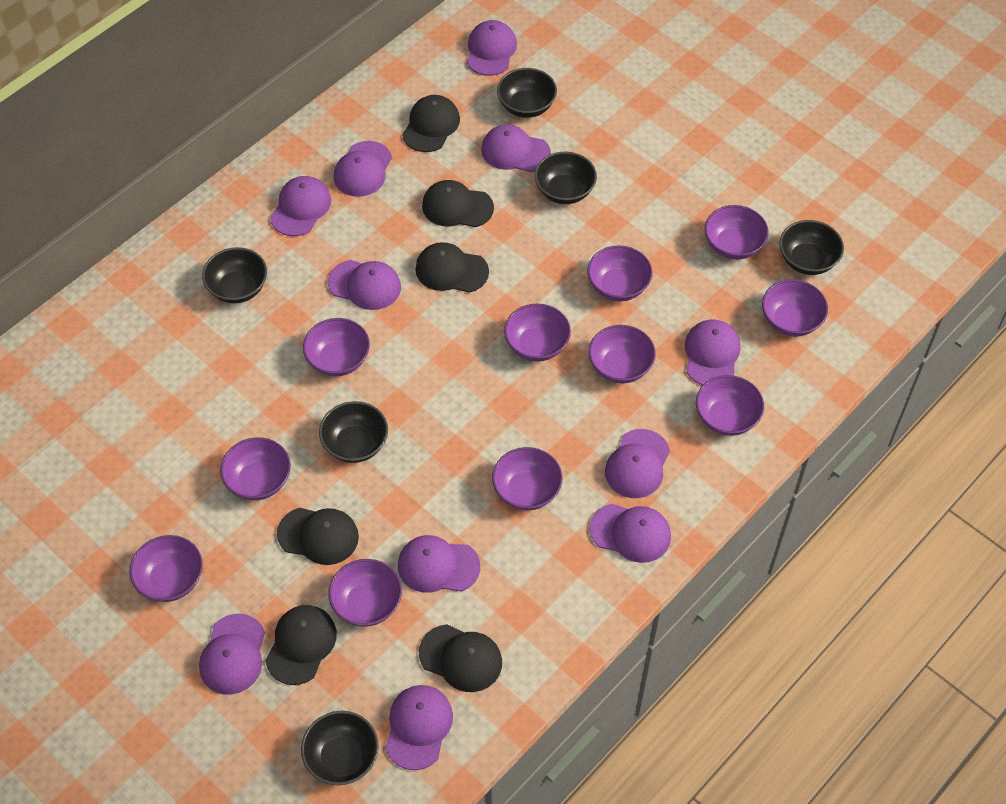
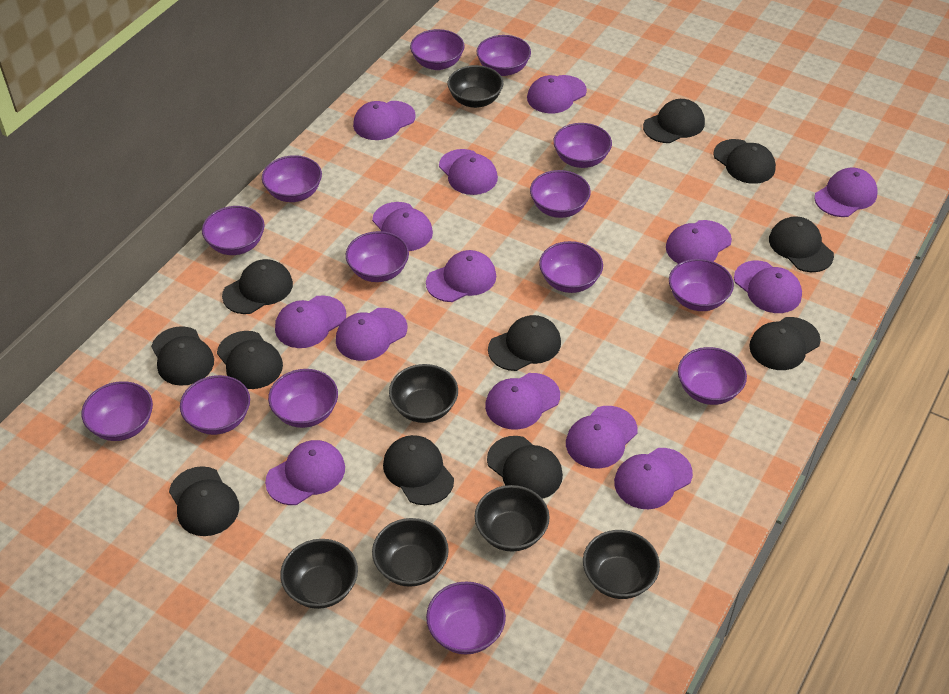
black cap: [266,605,337,685] [277,508,359,565] [402,95,460,152] [415,242,489,293] [419,624,502,692] [422,180,494,227] = 6 -> [151,326,214,386] [169,466,239,536] [217,331,283,389] [222,259,293,314] [383,435,454,505] [487,436,563,499] [488,315,561,371] [643,99,705,143] [713,139,776,184] [749,317,821,370] [769,216,834,272] = 11
purple bowl: [129,535,203,602] [220,437,291,500] [303,318,370,376] [329,559,402,627] [492,447,563,511] [504,304,571,362] [587,245,652,301] [589,325,656,383] [696,375,764,436] [705,205,769,260] [762,280,828,337] = 11 -> [81,381,153,441] [180,375,250,435] [202,206,265,255] [262,155,322,202] [268,369,338,428] [346,231,409,282] [410,29,465,70] [426,582,506,654] [477,35,531,76] [530,170,591,218] [539,241,603,293] [553,123,612,168] [669,259,734,311] [678,347,747,405] = 14
purple cap: [199,614,265,695] [270,176,331,236] [328,260,401,310] [334,141,392,197] [385,685,453,770] [398,535,480,593] [467,20,517,76] [481,124,551,173] [590,504,671,563] [605,429,670,498] [685,320,740,386] = 11 -> [265,440,345,505] [275,295,346,348] [336,308,407,361] [353,101,416,140] [372,202,433,251] [426,250,496,302] [439,149,498,195] [485,373,560,430] [527,75,587,113] [566,406,637,469] [614,448,693,509] [666,220,732,264] [734,260,802,313] [814,168,878,217] = 14

